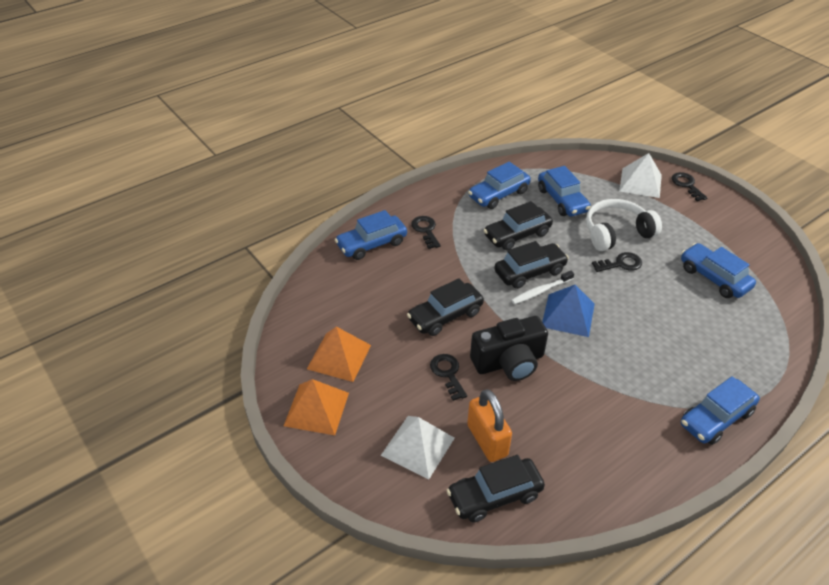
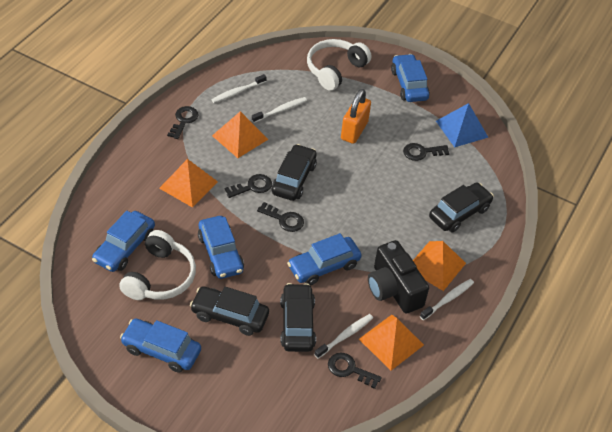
black key: [411,216,441,249] [430,354,467,401] [592,252,642,272] [672,172,707,201] = 4 -> [167,106,198,139] [224,174,272,198] [257,202,304,232] [328,353,381,389] [403,143,449,161] = 5
orange pyramid: [284,379,349,435] [307,327,371,382] = 2 -> [159,159,218,208] [212,111,268,158] [359,315,424,370] [413,241,466,291] = 4
white headphones: [586,199,662,251] = 1 -> [119,230,196,300] [307,39,371,91] = 2
white pyramid: [381,416,455,479] [619,153,662,198] = 2 -> none = 0
white toothbrush: [511,270,574,304] = 1 -> [211,74,267,103] [252,97,307,123] [314,314,373,358] [420,279,474,320] = 4

